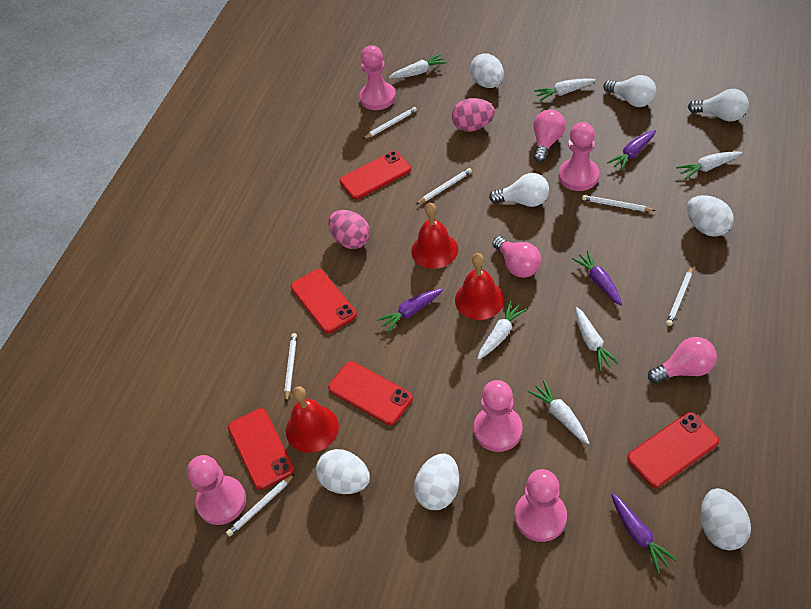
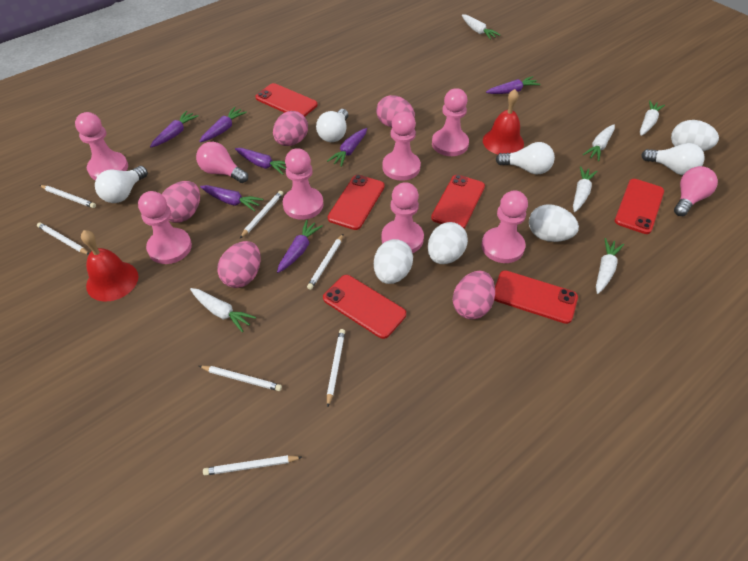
pink egg: [329,210,370,249] [452,98,495,132] = 2 -> [162,181,200,223] [217,241,261,288] [273,111,308,146] [376,95,415,127] [453,271,495,320] = 5
pink light bulb: [493,236,541,278] [533,109,566,162] [648,337,717,384] = 3 -> [196,142,248,183] [674,166,718,216] = 2
pink pawn: [187,455,246,525] [359,45,396,110] [474,380,522,452] [515,469,567,542] [559,122,599,191] = 5 -> [75,112,128,180] [138,191,192,264] [283,148,323,220] [381,182,424,253] [382,111,421,181] [432,88,469,156] [481,190,528,263] = 7
purple carrot: [377,288,443,333] [572,250,622,306] [607,130,656,171] [611,493,678,573] = 4 -> [150,111,199,147] [199,107,247,142] [200,185,263,211] [235,148,286,175] [277,220,323,273] [327,128,367,167] [486,76,540,94] = 7
red bell: [286,386,339,453] [411,203,458,269] [455,253,504,320] = 3 -> [81,230,138,302] [483,89,524,154] = 2
red phone: [228,408,294,490] [291,269,357,333] [328,361,413,425] [340,151,411,199] [627,412,719,488] = 5 -> [255,83,318,117] [323,275,406,339] [328,175,385,230] [431,175,485,228] [494,270,578,324] [615,179,664,234] = 6
white egg: [316,449,370,494] [414,454,459,510] [470,53,504,88] [687,195,734,237] [700,488,751,550] = 5 -> [374,239,413,284] [428,222,468,264] [529,204,579,242] [671,120,719,151] = 4
white light bulb: [489,173,549,207] [603,75,656,107] [688,89,749,122] = 3 -> [95,166,148,203] [316,109,348,142] [496,142,555,175] [641,143,705,175] = 4
white pencil: [226,474,294,537] [284,333,297,402] [363,107,417,139] [417,168,472,204] [582,195,656,211] [666,266,693,326] = 6 -> [37,222,89,255] [39,185,96,208] [199,366,282,391] [203,455,302,475] [240,191,283,238] [307,234,343,290] [327,329,345,408] = 7

